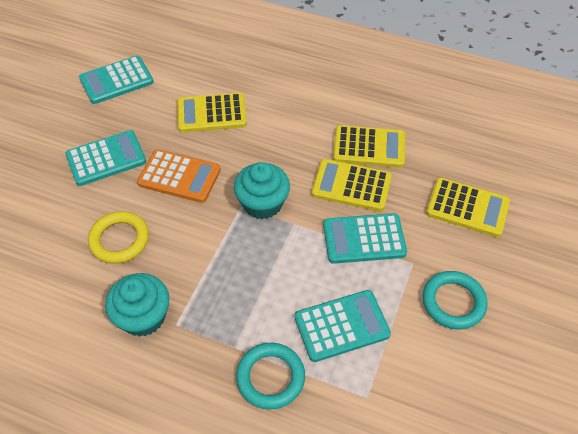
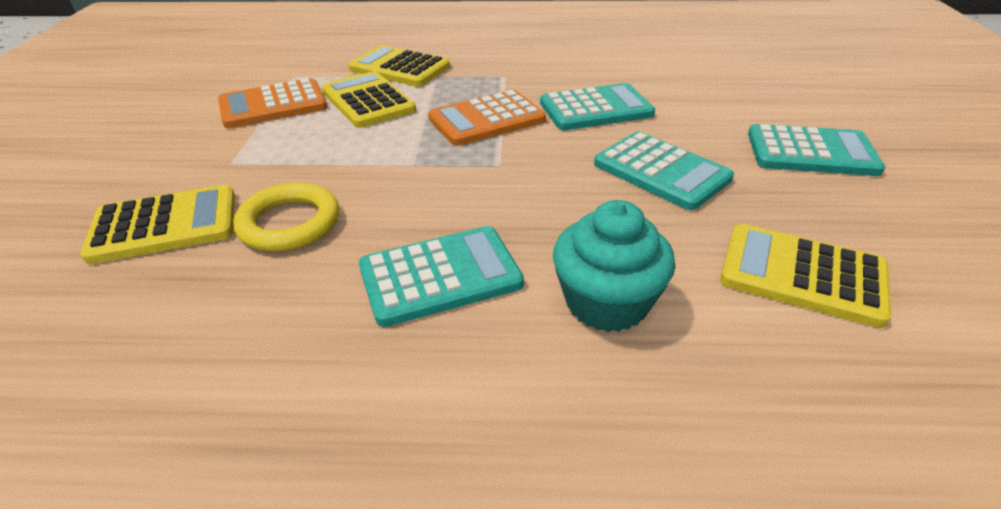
orange calculator: [137,149,221,203] = 1 -> [218,78,327,128] [428,90,546,146] = 2
turquoise cupcake: [105,273,170,337] [234,162,290,219] = 2 -> [553,200,675,332] = 1
turquoise ring: [236,343,305,409] [422,271,487,329] = 2 -> none = 0

